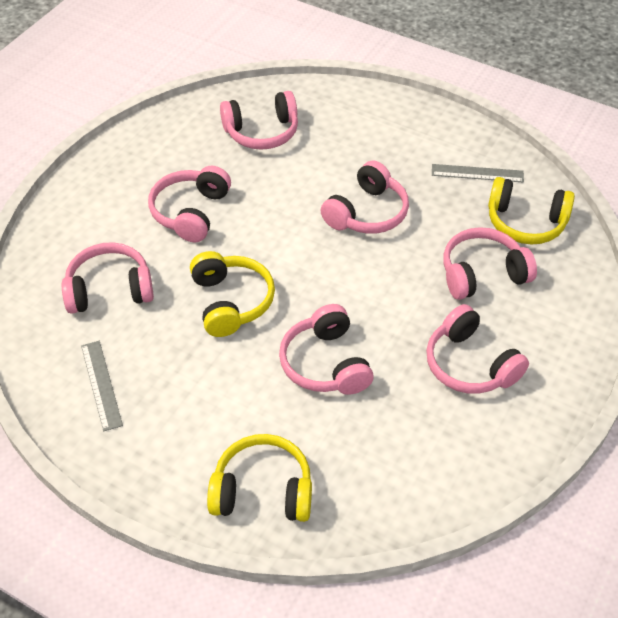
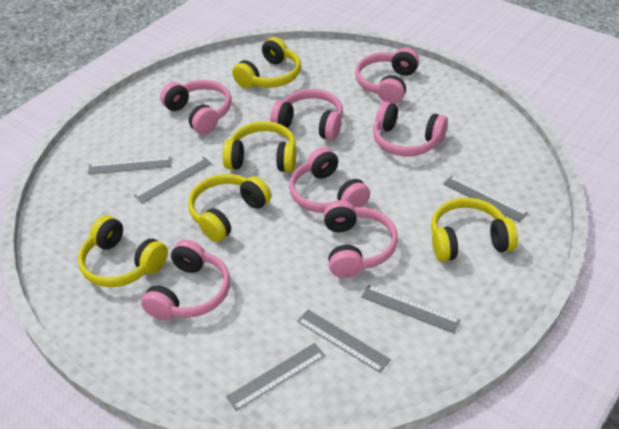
grey ruler: [81,341,123,431] [432,164,524,183] = 2 -> [88,157,172,175] [134,156,212,204] [226,343,325,411] [297,310,391,373] [361,285,461,333] [443,175,528,222] = 6
yellow headphones: [190,251,275,337] [207,434,312,522] [488,177,575,245] = 3 -> [78,216,168,287] [188,174,271,242] [223,121,296,172] [232,37,301,88] [431,198,518,262] = 5

